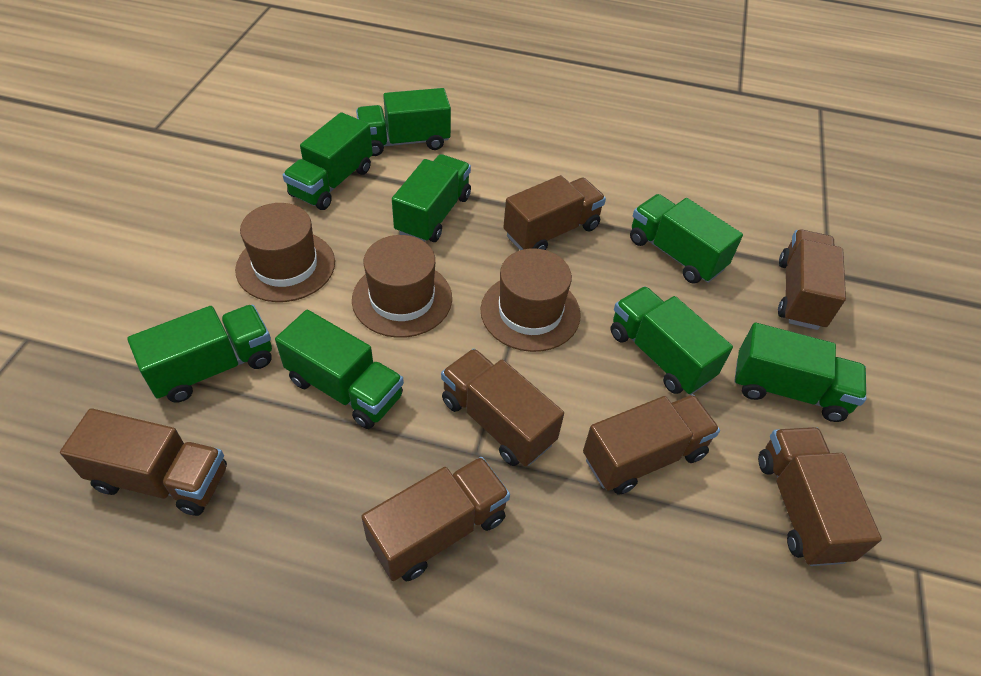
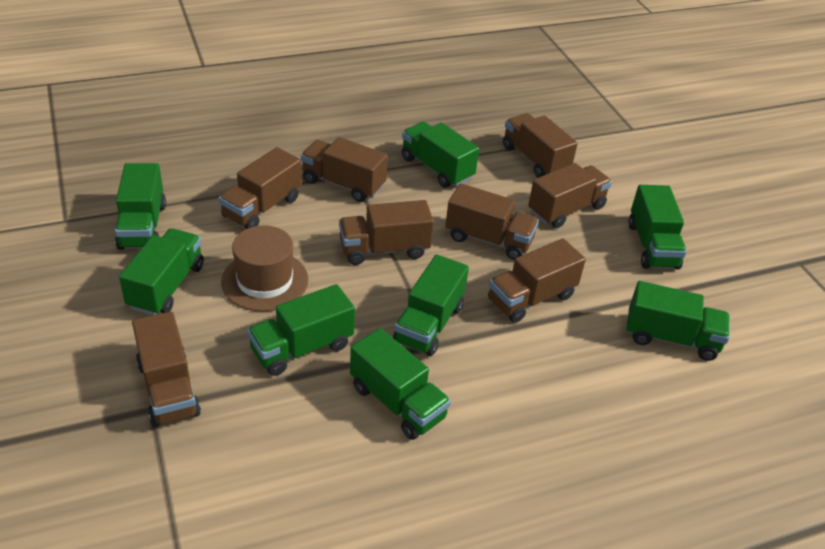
brown hat: [235,203,335,302] [352,235,452,338] [481,248,581,352] = 3 -> [221,225,308,312] = 1
brown truck: [60,408,227,516] [361,457,510,581] [441,349,564,466] [503,175,606,250] [583,395,720,495] [758,427,882,566] [778,230,846,330] = 7 -> [132,312,201,427] [219,147,301,229] [301,137,388,202] [339,200,434,265] [445,183,539,260] [488,239,586,323] [503,113,578,178] [528,163,612,228] = 8

